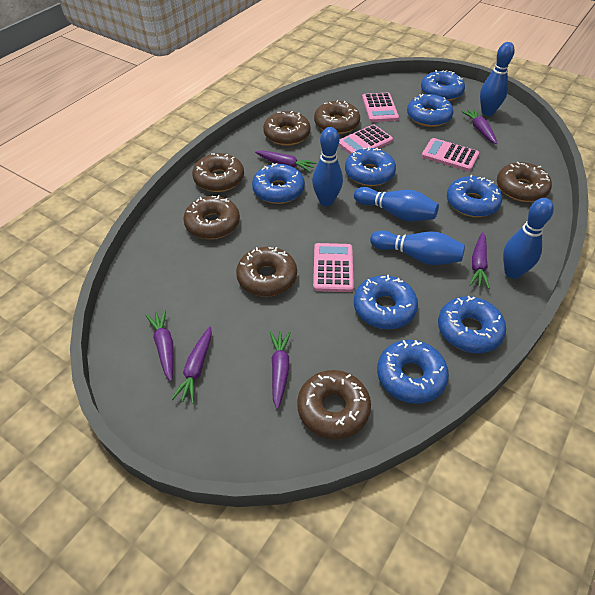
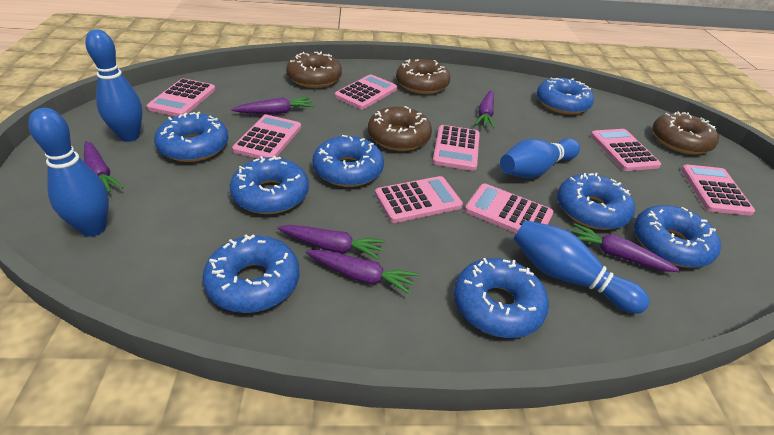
blue bowling pin: [312,127,343,206] [354,187,439,221] [370,230,465,265] [480,42,515,116] [503,198,554,279] = 5 -> [28,108,109,237] [85,29,143,142] [500,138,580,178] [514,220,650,314] = 4
brown donut: [183,195,240,239] [192,153,244,192] [236,247,297,297] [263,111,311,146] [297,370,371,439] [314,100,360,134] [497,162,552,202] = 7 -> [286,52,342,88] [368,106,432,151] [396,59,450,94] [652,112,719,154] = 4
pink calculator: [313,243,354,292] [339,125,393,154] [362,93,399,122] [422,138,479,171] = 4 -> [147,78,215,116] [232,115,301,159] [335,74,397,109] [375,176,463,223] [432,125,480,171] [465,183,554,233] [591,129,661,171] [681,164,755,216] = 8

